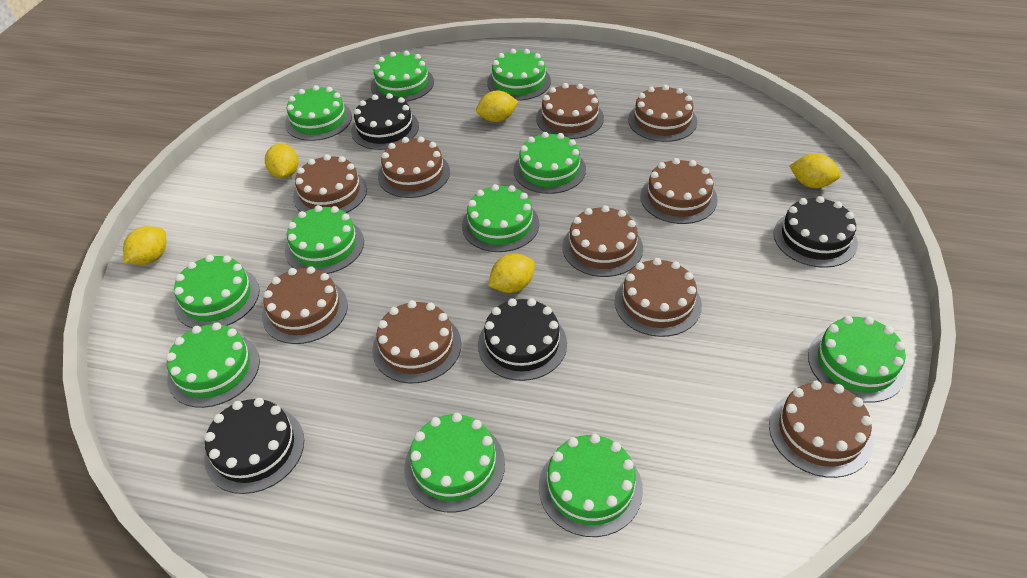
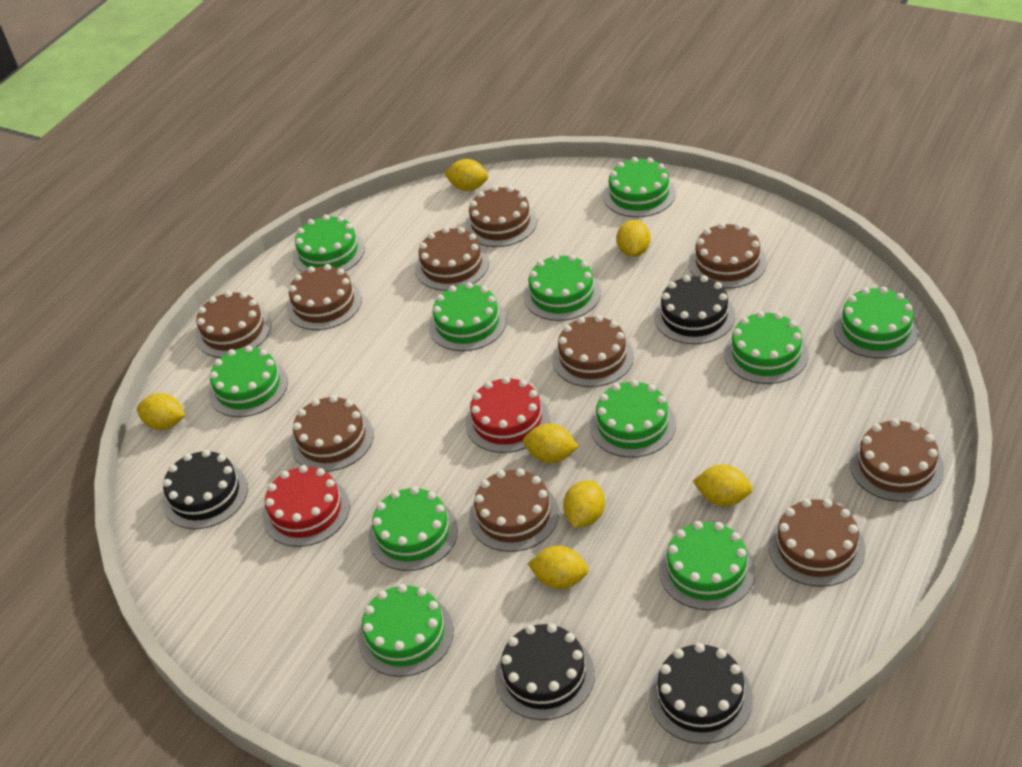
red cake: none = 0 -> [262,465,350,547] [465,377,550,453] = 2
yellow lemon: [123,226,166,265] [265,143,299,178] [476,91,518,122] [488,254,535,293] [789,153,841,188] = 5 -> [137,393,185,430] [444,159,488,191] [523,424,579,463] [528,546,589,589] [563,480,605,527] [616,220,651,257] [693,465,753,506] = 7

